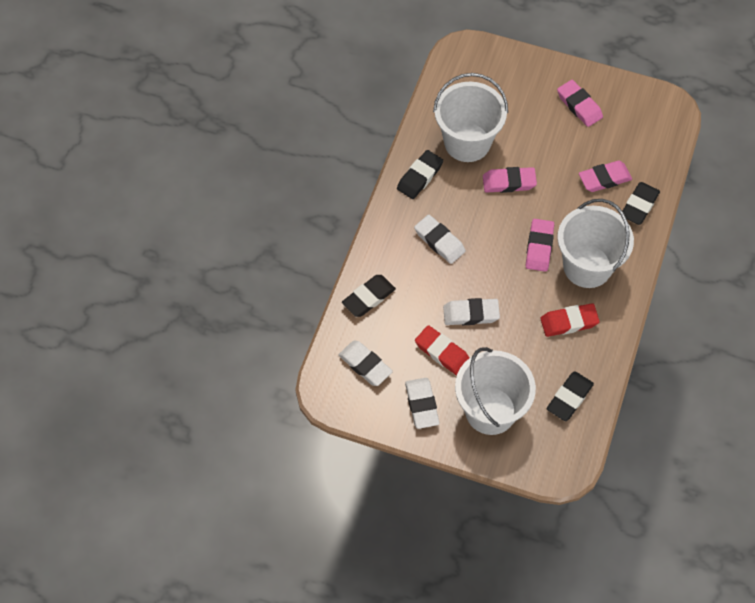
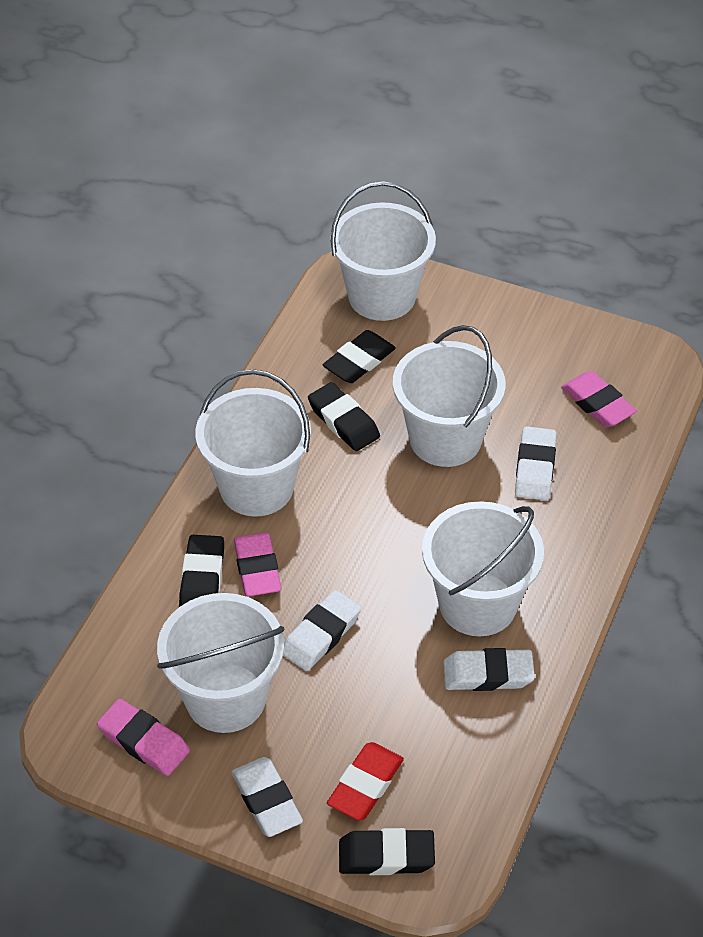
pink eraser: [483,167,537,193] [526,219,554,272] [557,80,603,127] [579,161,632,192] = 4 -> [97,699,190,776] [234,532,281,596] [561,371,637,427] = 3
red eraser: [415,325,470,375] [540,303,600,337] = 2 -> [327,742,404,821] = 1
white bucket: [433,73,508,162] [455,347,536,435] [557,199,634,288] = 3 -> [157,593,285,733] [195,369,311,517] [330,181,436,321] [393,325,506,467] [422,501,544,636] = 5

